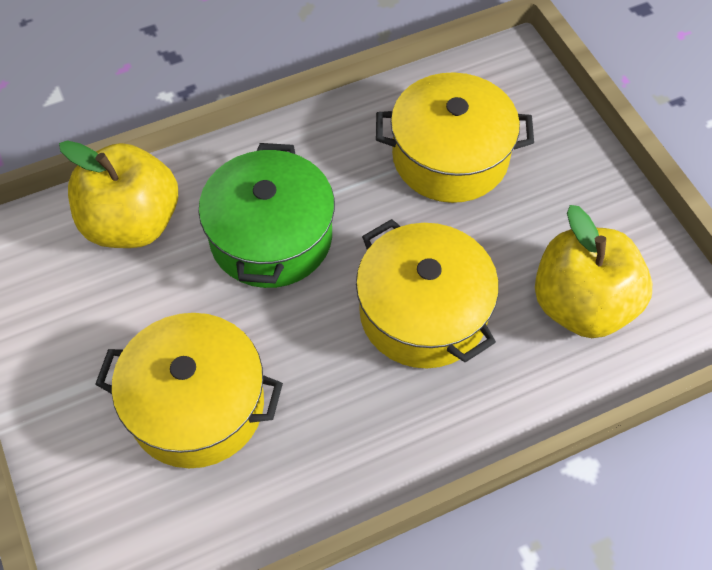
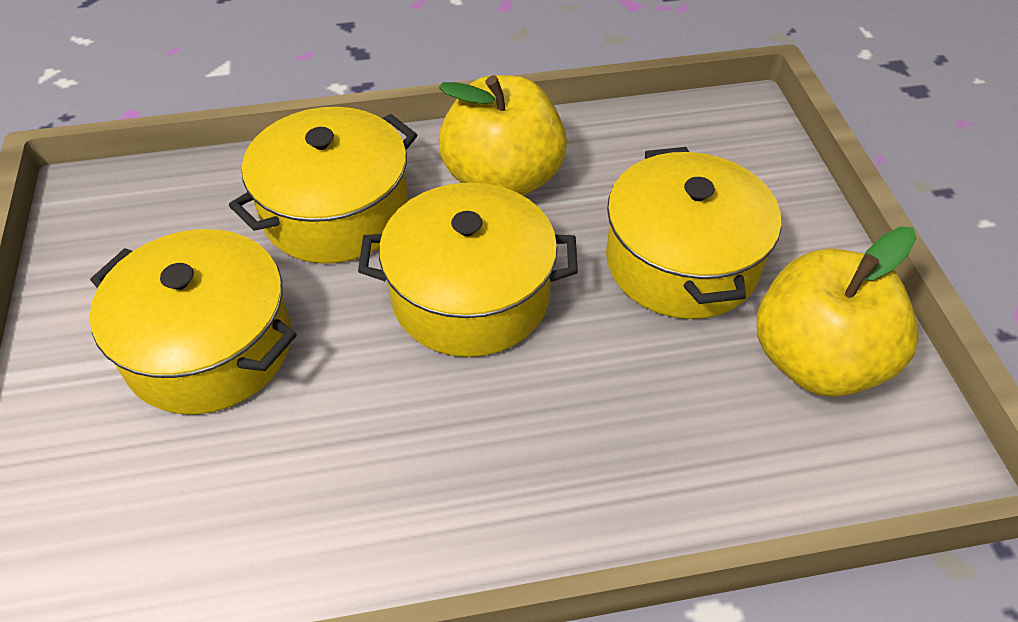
green pot: [198,143,335,288] = 1 -> none = 0
yellow pot: [95,313,283,468] [356,219,499,368] [376,72,534,203] = 3 -> [90,229,297,414] [229,107,417,264] [358,183,578,357] [606,147,781,319] = 4

